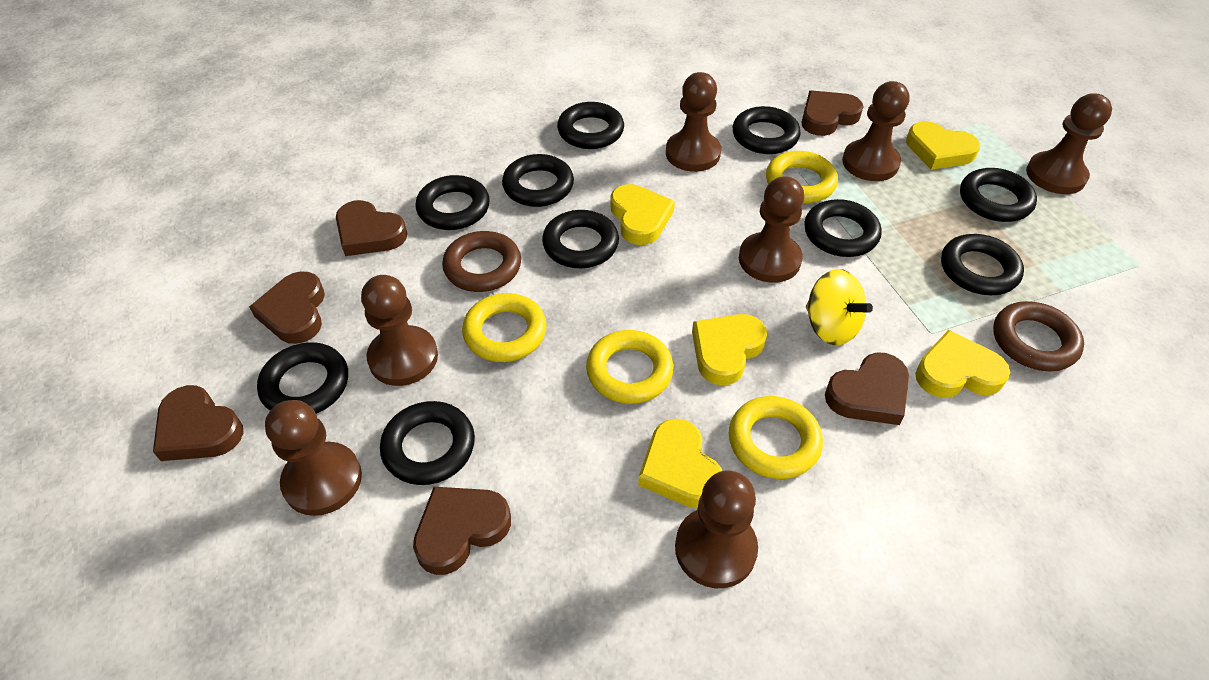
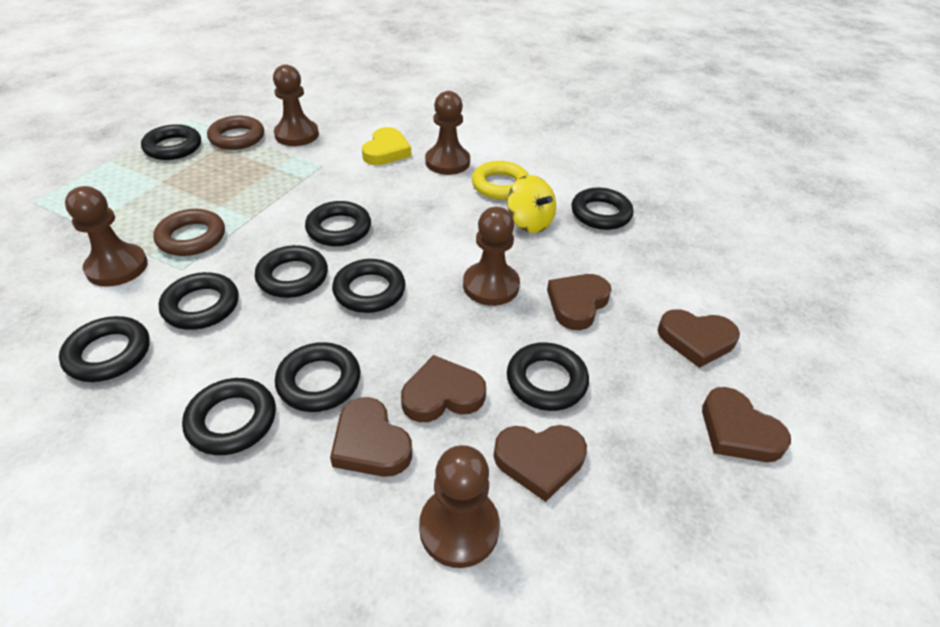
brown pawn: [265,400,362,516] [361,275,438,386] [666,72,721,172] [675,471,758,588] [739,176,804,283] [842,81,910,181] [1026,93,1112,194] = 7 -> [65,186,148,287] [273,65,319,146] [419,445,500,568] [425,91,470,175] [463,207,520,306] = 5
yellow heart: [611,184,675,245] [638,418,722,509] [692,314,767,385] [906,121,980,170] [915,330,1010,398] = 5 -> [362,127,411,165] = 1
yellow ring: [462,293,547,362] [586,330,674,404] [729,396,823,479] [766,151,838,203] = 4 -> [472,161,529,200] = 1

